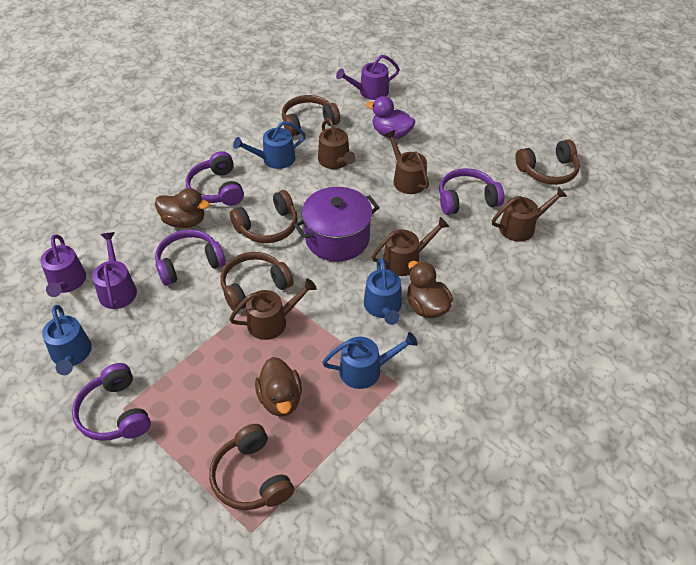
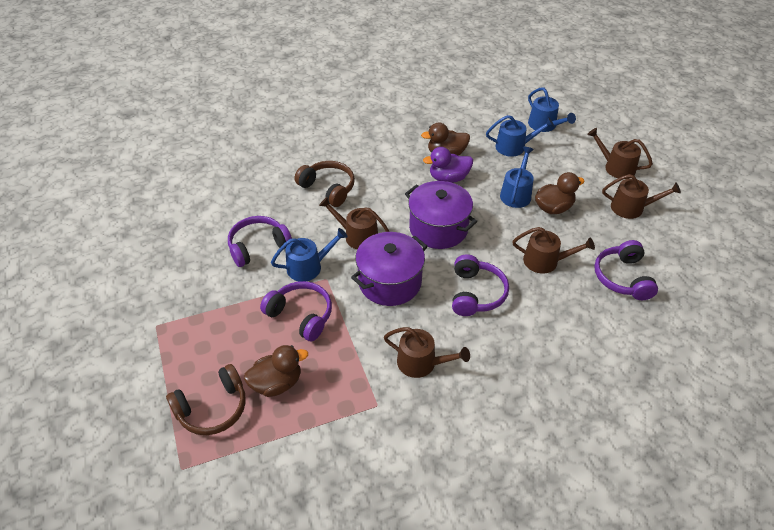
brown headphones: [209,424,294,510] [220,252,294,311] [230,190,298,243] [282,95,340,137] [515,139,580,185] = 5 -> [166,364,246,435] [295,161,355,207] = 2
purple pot: [294,187,380,261] = 1 -> [351,232,428,306] [405,181,477,249] = 2
purple watering can: [40,235,86,297] [92,232,137,309] [336,55,400,100] = 3 -> none = 0

